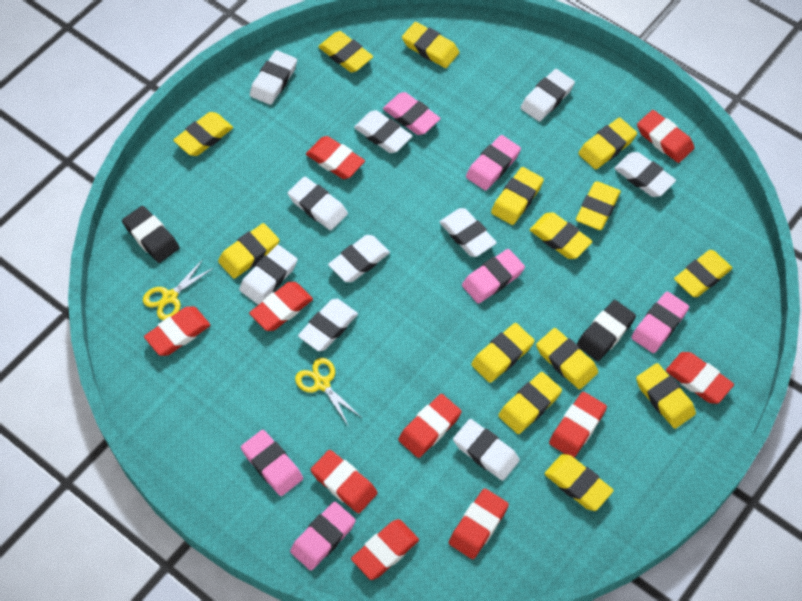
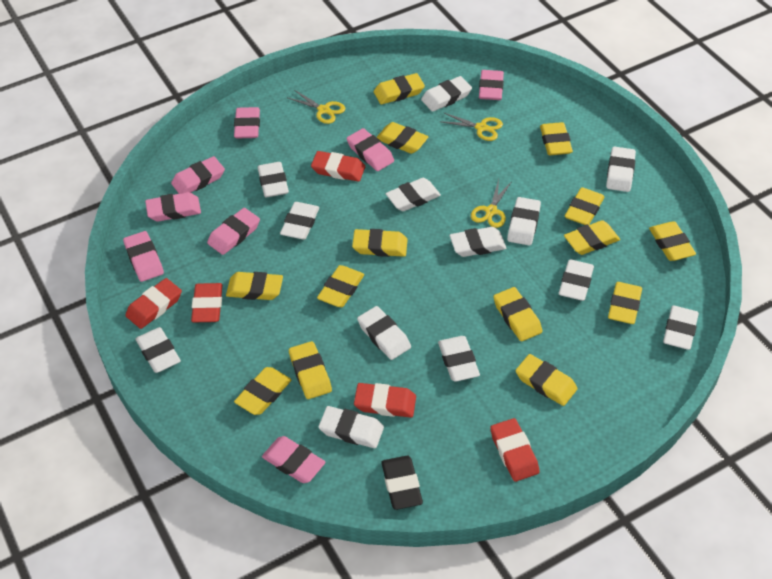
black eraser: [122,206,180,263] [577,300,636,361] = 2 -> [381,456,423,510] = 1
pink eraser: [241,430,303,496] [290,502,356,571] [383,92,441,135] [462,249,525,304] [466,135,521,191] [631,292,689,353] = 6 -> [123,231,164,282] [145,192,201,221] [171,156,225,194] [207,208,260,255] [234,107,260,139] [262,436,325,483] [347,128,394,171] [479,70,504,100] = 8
red eraser: [144,306,210,356] [249,282,313,331] [306,136,365,179] [311,450,378,513] [351,519,419,580] [398,394,462,458] [449,488,509,559] [549,392,607,457] [637,110,694,163] [666,352,734,404] = 10 -> [125,278,182,329] [191,283,222,322] [311,151,365,182] [354,383,416,418] [490,418,540,482] = 5
white eraser: [239,245,298,305] [250,50,297,105] [288,177,348,230] [298,299,358,351] [328,235,390,282] [354,110,412,153] [440,208,497,257] [453,419,520,481] [521,69,575,122] [614,152,676,197] = 10 -> [136,327,181,373] [258,162,289,198] [280,202,319,240] [319,406,384,448] [357,306,411,360] [386,178,441,211] [421,76,472,112] [438,336,480,382] [450,227,506,257] [507,197,541,246] [559,259,594,301] [606,147,636,192] [663,306,699,350] = 13
yellow scissors: [143,259,214,320] [295,358,362,427] = 2 -> [288,90,345,124] [439,112,503,141] [471,180,512,228] = 3

